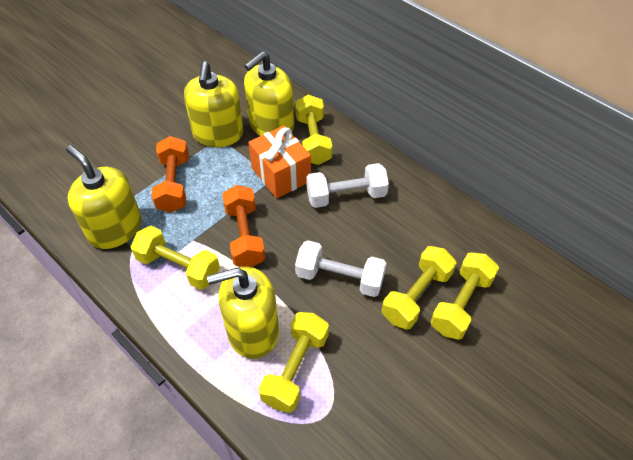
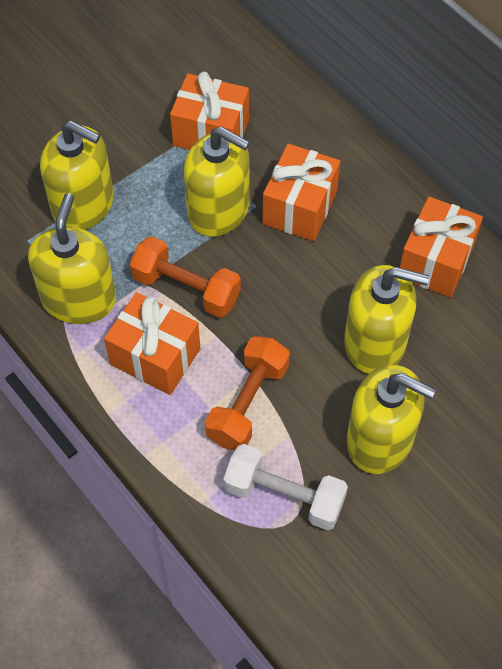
orange gift: [248,126,311,199] = 1 -> [104,292,200,395] [170,71,249,150] [262,144,340,241] [400,197,483,298] = 4
white dumbbell: [295,240,387,297] [306,163,389,208] = 2 -> [223,444,348,530] = 1
yellow dumbbell: [131,226,220,290] [259,312,329,413] [295,94,332,165] [382,246,457,330] [431,252,499,340] = 5 -> none = 0
yellow soap dispenser: [66,145,142,249] [184,61,243,147] [207,267,279,359] [244,51,294,136] = 4 -> [28,193,116,324] [40,121,114,230] [184,126,250,237] [344,265,429,374] [346,365,436,474] = 5

